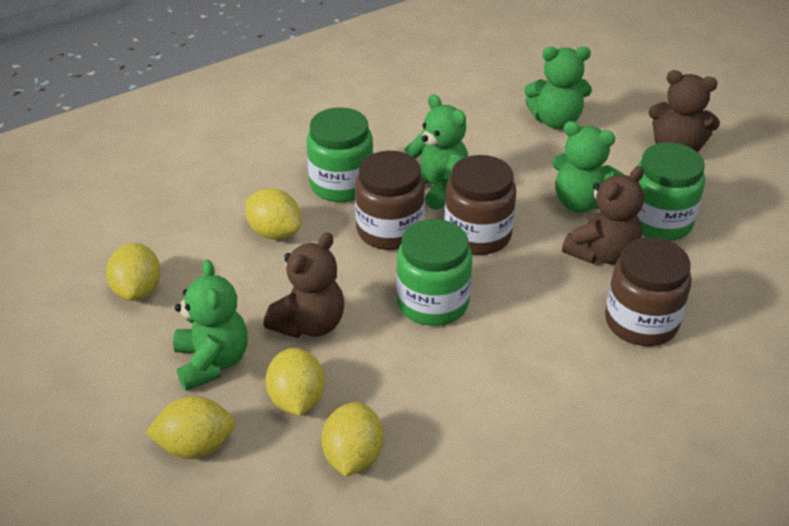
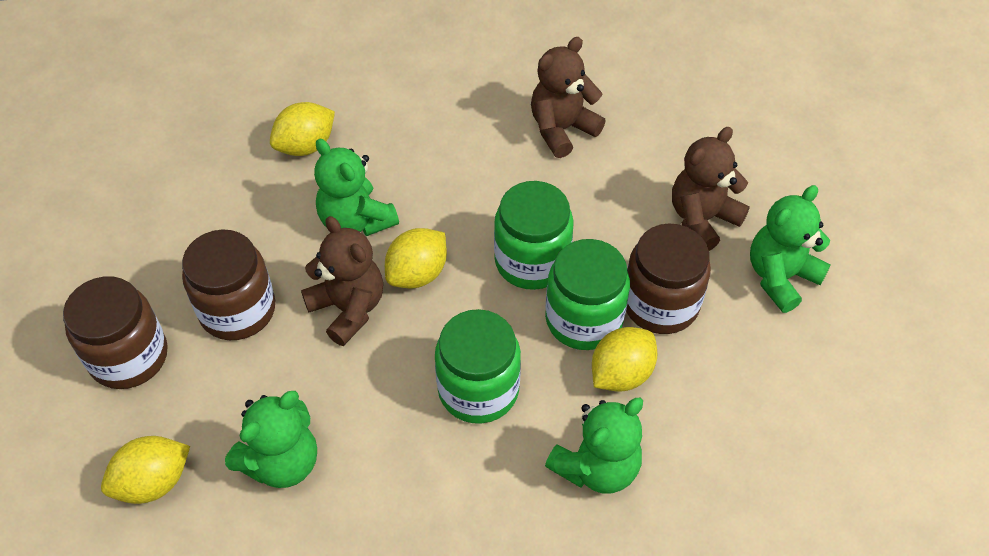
yellow lemon: [106,243,161,301] [145,396,236,459] [245,188,301,240] [265,348,325,416] [321,402,384,477] = 5 -> [101,436,190,504] [270,102,335,156] [385,228,447,289] [592,327,657,392] = 4

